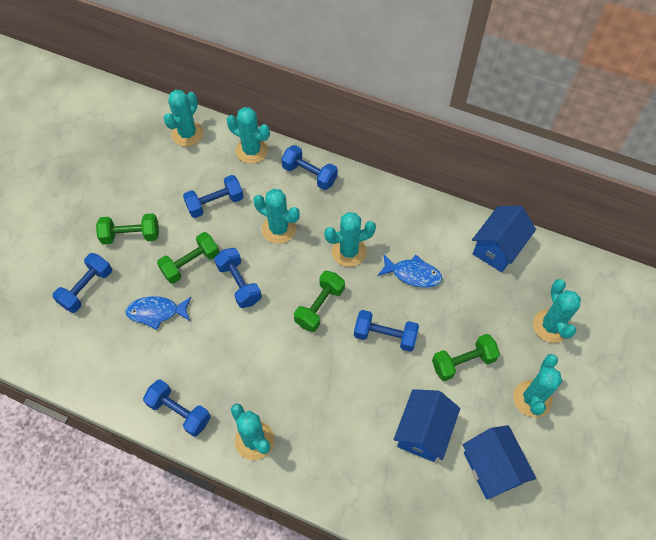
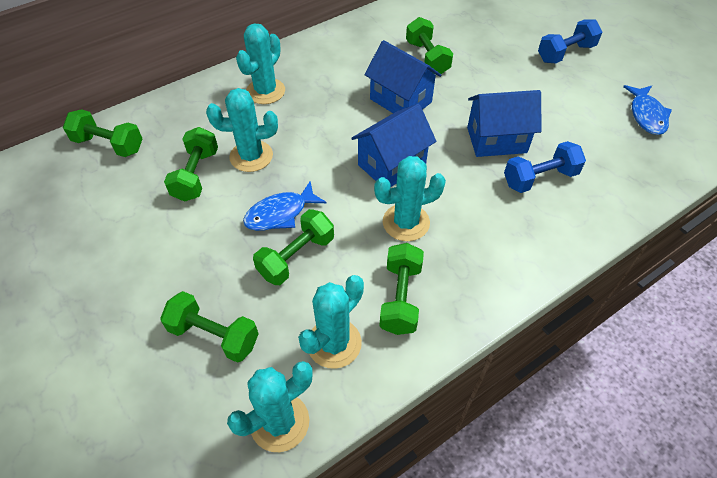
blue dumbbell: [52,253,112,313] [143,379,210,437] [183,175,244,218] [214,248,262,308] [281,145,338,190] [354,310,419,352] = 6 -> [504,141,586,193] [538,19,602,63] = 2
green dumbbell: [96,213,159,245] [157,232,219,284] [294,271,345,332] [432,334,500,381] = 4 -> [63,109,143,157] [160,291,259,363] [164,127,218,202] [253,209,334,285] [379,243,424,335] [406,17,453,75] = 6
turquoise cactus: [163,90,204,147] [227,107,270,164] [231,404,275,460] [253,189,300,244] [324,212,376,267] [513,354,562,418] [533,279,581,343] = 7 -> [206,88,278,172] [227,361,313,452] [236,23,285,104] [298,275,364,369] [374,156,446,241] = 5

